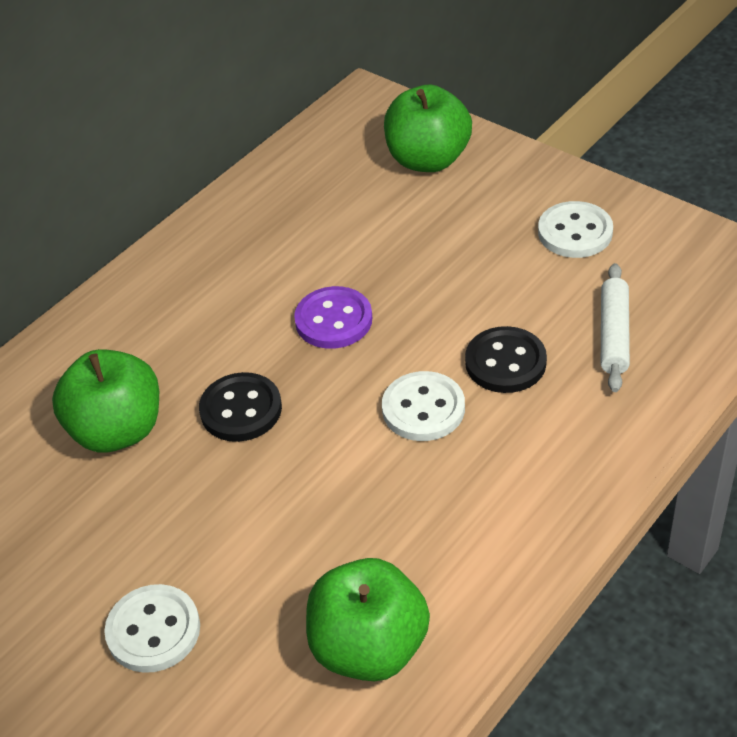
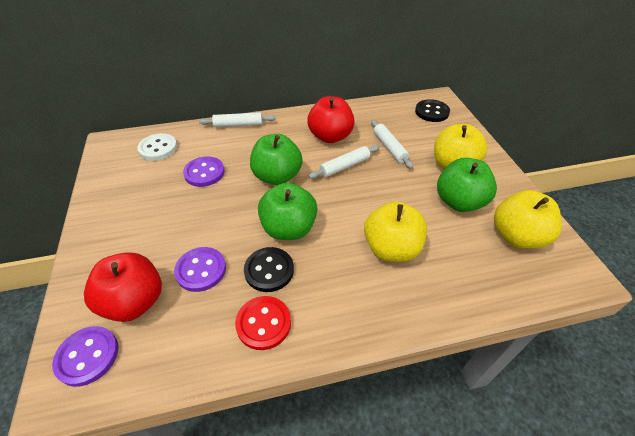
purple button: [294,286,373,349] = 1 -> [52,326,118,387] [174,247,226,292] [183,156,224,187] = 3
red apple: none = 0 -> [84,252,162,322] [307,96,355,143] = 2
red button: none = 0 -> [235,296,291,350] = 1
white button: [104,584,200,673] [382,371,465,441] [538,201,613,258] = 3 -> [137,133,177,160] = 1
white rolling pin: [601,263,630,392] = 1 -> [199,112,276,127] [309,145,379,179] [371,120,413,169] = 3
yellow apple: none = 0 -> [364,201,427,262] [434,124,488,169] [494,190,562,249] = 3

